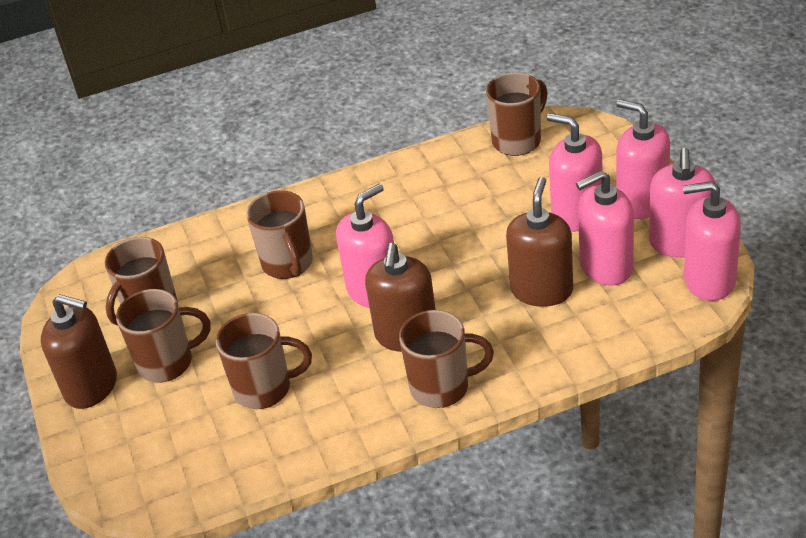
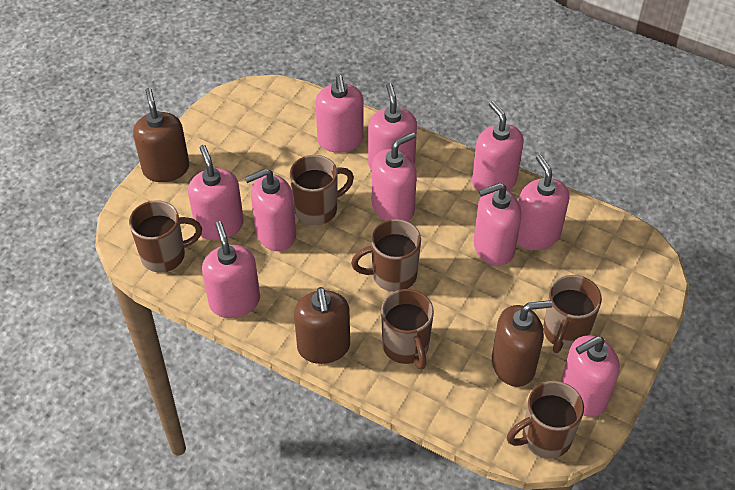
pink soap dispenser: [336,184,394,308] [547,113,602,232] [576,170,634,286] [616,99,670,219] [649,148,715,258] [683,181,741,301] = 6 -> [188,145,244,240] [202,221,260,318] [245,169,296,251] [316,75,364,153] [368,83,417,170] [372,132,417,221] [472,101,524,192] [473,183,522,266] [517,154,569,250] [561,335,620,417] = 10

